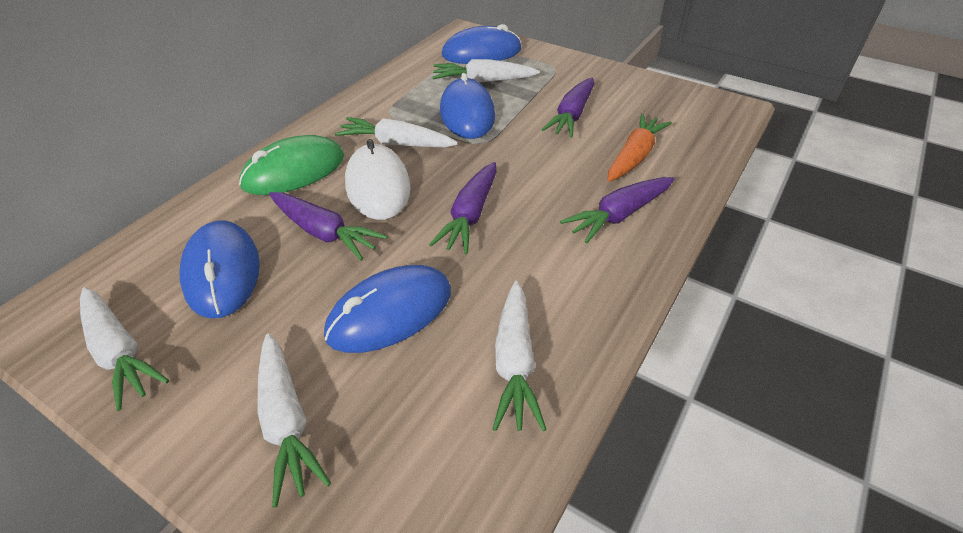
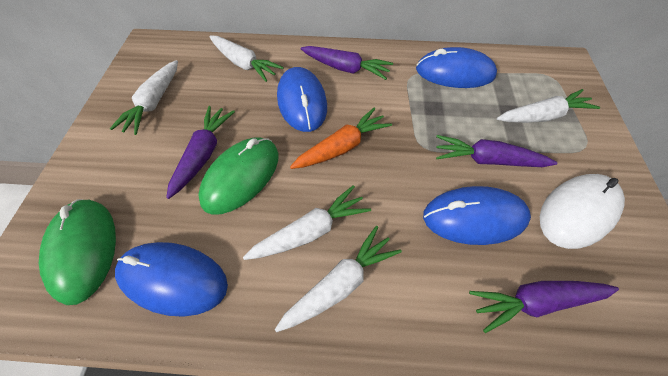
green mouse: [239,135,344,195] = 1 -> [39,199,116,305] [198,137,279,215] = 2

